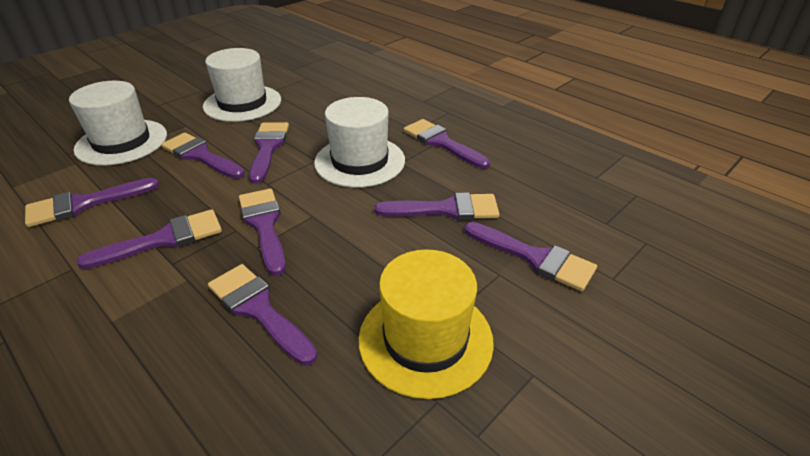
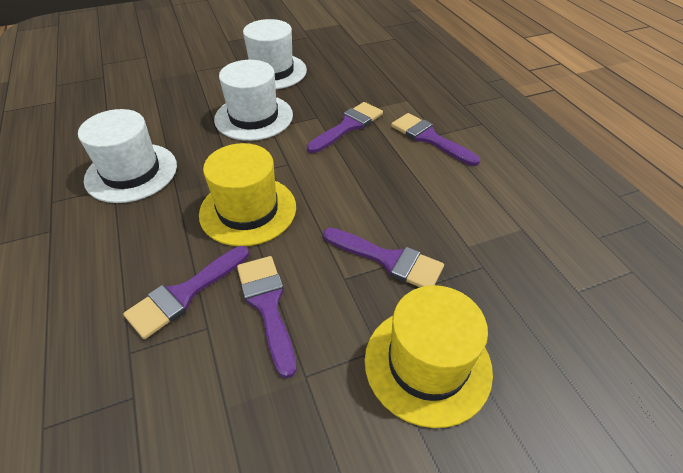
purple brush: [25,178,159,227] [77,209,222,269] [161,133,245,179] [208,264,318,366] [239,189,286,276] [249,122,289,184] [374,192,500,220] [404,119,490,169] [464,222,597,291] = 9 -> [123,246,249,339] [237,256,296,378] [307,102,383,153] [323,228,444,287] [391,113,480,166] = 5
yellow hat: [358,249,494,399] = 1 -> [199,143,296,246] [365,285,493,428] = 2

